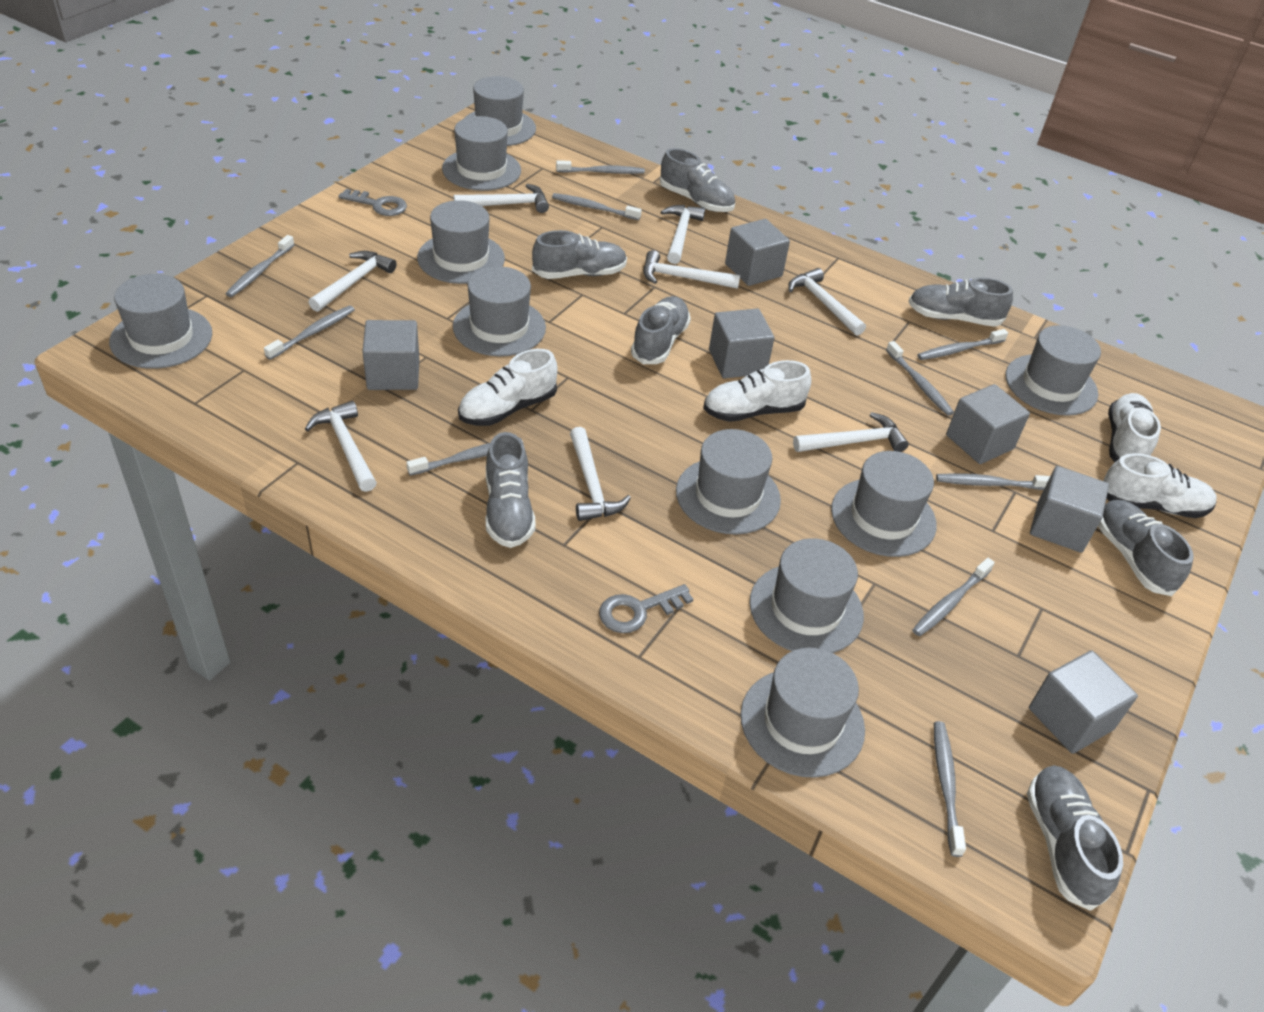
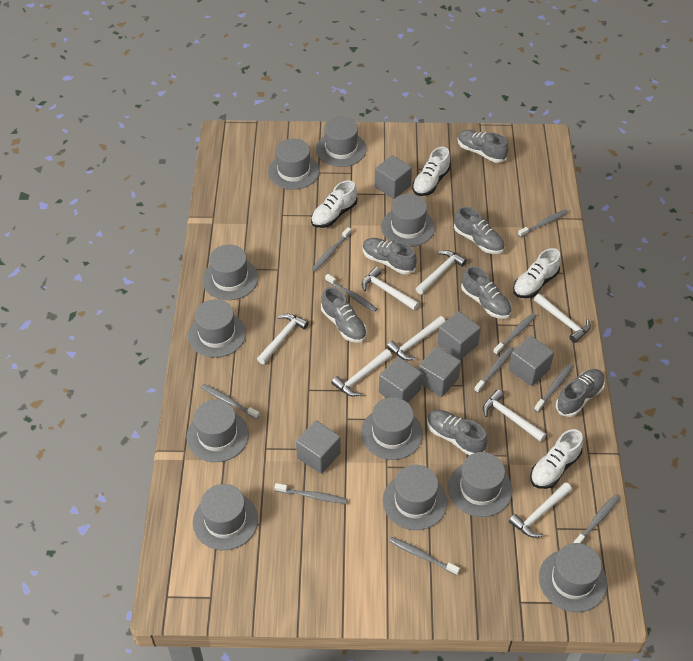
grey hat: [109,274,212,369] [417,200,505,284] [442,116,521,191] [453,266,546,357] [464,76,536,146] [676,429,781,535] [741,648,865,778] [749,538,864,653] [831,451,937,557] [1006,325,1101,416] = 10 -> [187,400,249,462] [188,299,246,358] [193,484,258,550] [202,245,258,300] [268,139,320,190] [316,117,367,167] [361,397,423,460] [381,194,435,247] [383,465,447,530] [448,452,512,517] [539,543,607,612] = 11
grey key: [338,189,407,216] [599,584,693,633] = 2 -> none = 0

